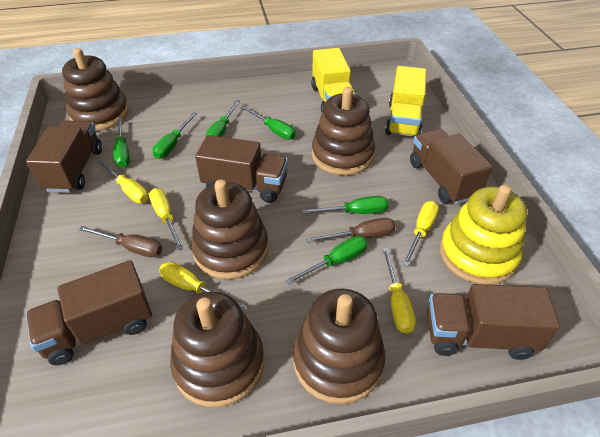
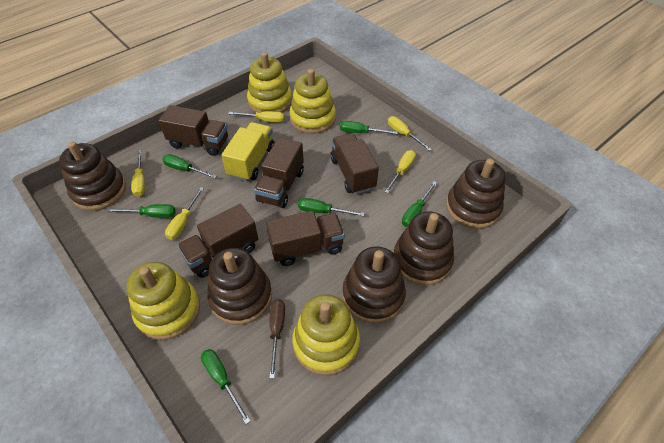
brown screwdriver: [78,226,162,257] [306,218,396,243] = 2 -> [269,299,285,378] = 1
yellow stacking toy: [440,184,527,285] = 1 -> [127,262,200,340] [247,52,292,113] [290,69,336,134] [292,295,360,376] = 4
yellow truck: [311,48,355,113] [385,66,426,136] = 2 -> [221,122,275,181] = 1

